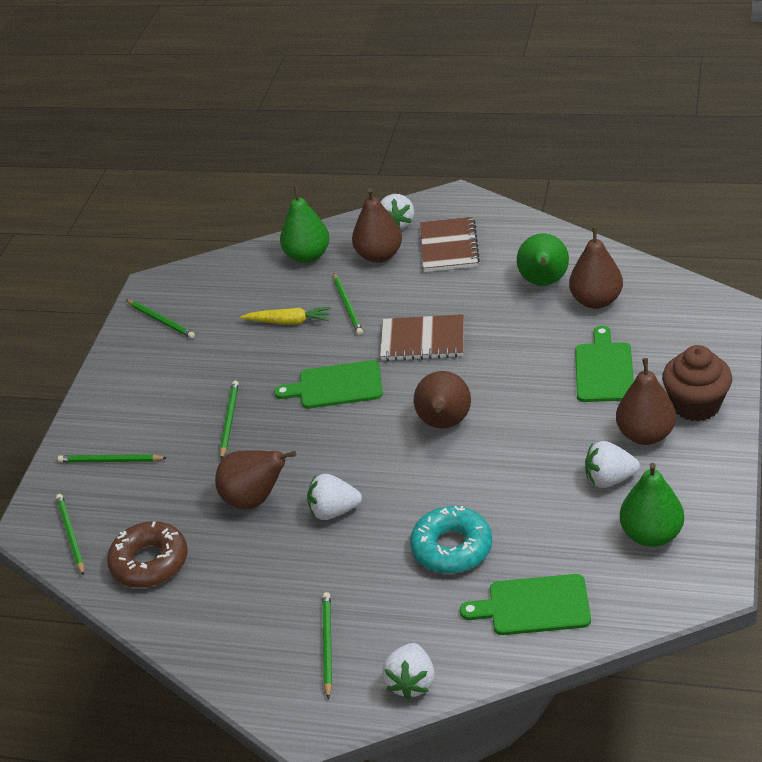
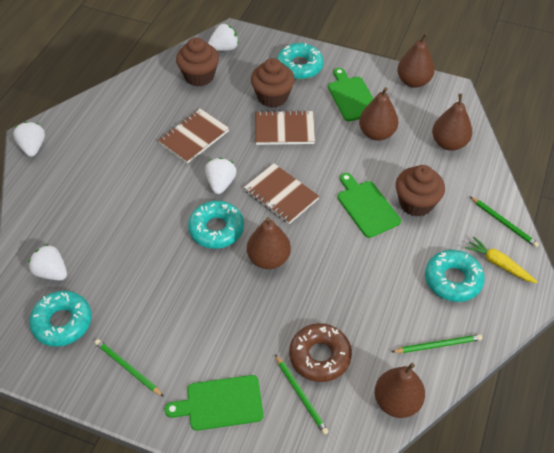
brown cupcake: [662,345,732,421] = 1 -> [176,38,219,86] [251,58,295,108] [396,165,445,217] = 3
brown notebook: [380,314,464,361] [420,217,480,272] = 2 -> [158,108,229,164] [244,163,319,224] [255,110,315,145] = 3
green pear: [280,186,330,263] [517,233,569,286] [620,463,684,547] = 3 -> none = 0
green pencil: [56,494,84,576] [58,454,167,462] [126,300,195,339] [220,381,239,460] [322,592,332,700] [333,273,363,335] = 6 -> [95,339,164,397] [275,354,329,435] [392,334,482,353] [470,197,539,247] = 4
turquoise donut: [410,506,492,574] = 1 -> [29,291,91,347] [188,201,244,249] [277,43,324,80] [425,250,485,302] = 4

